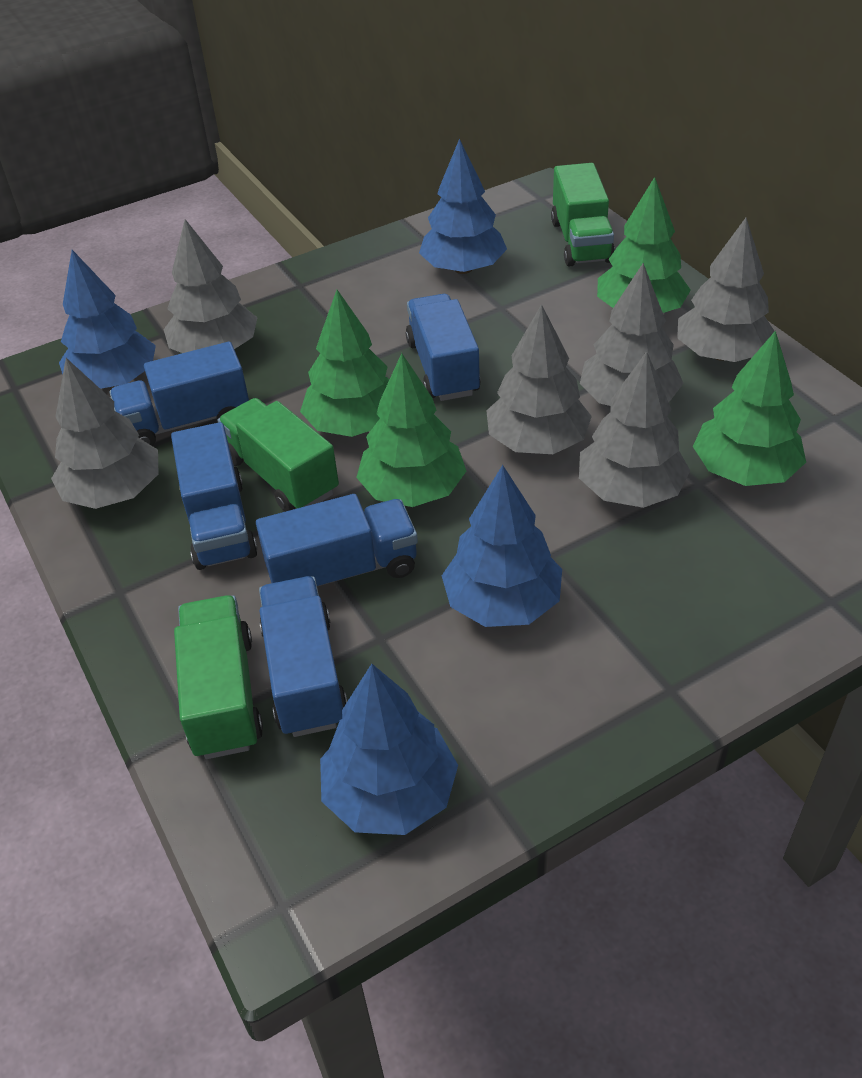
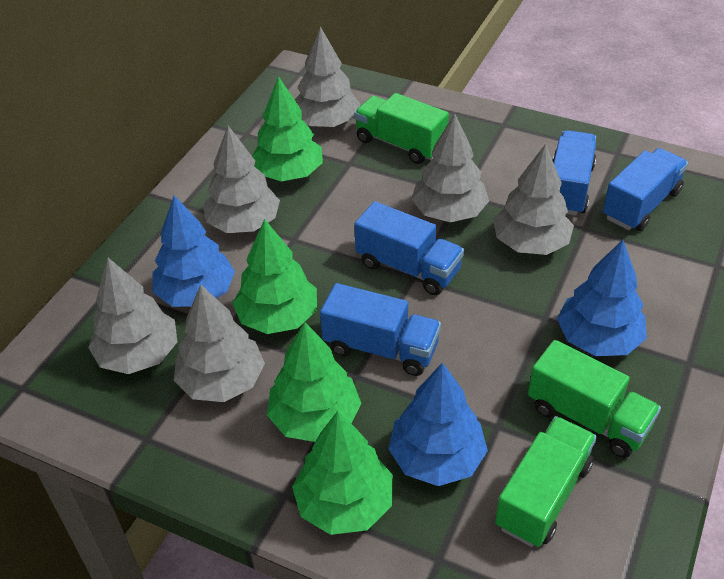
blue tree: [59,250,156,389] [320,664,458,835] [419,138,507,274] [442,465,562,627] = 4 -> [153,195,235,307] [388,362,488,486] [557,240,647,356] = 3
blue truck: [110,342,249,446] [171,422,257,570] [256,494,418,586] [259,576,347,737] [406,294,481,401] = 5 -> [320,283,441,376] [354,201,464,295] [553,130,596,215] [603,148,688,231] = 4

